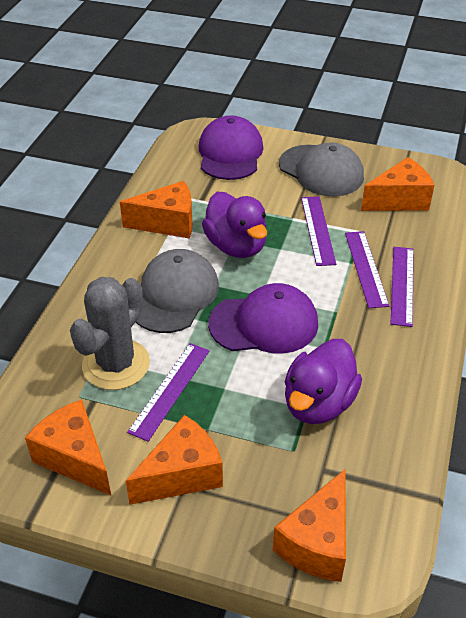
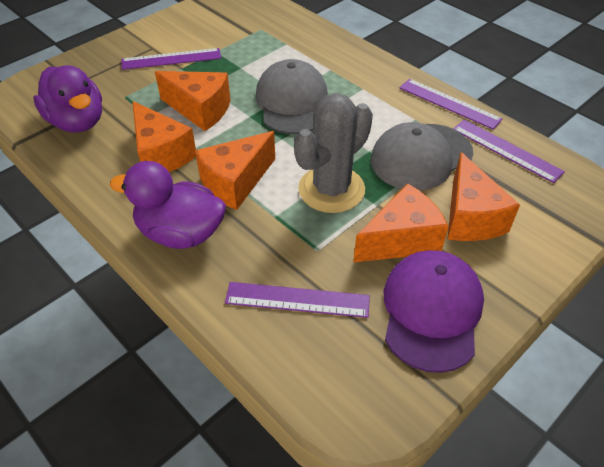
purple cap: [199,115,263,180] [208,283,318,354] = 2 -> [384,250,484,373] = 1

